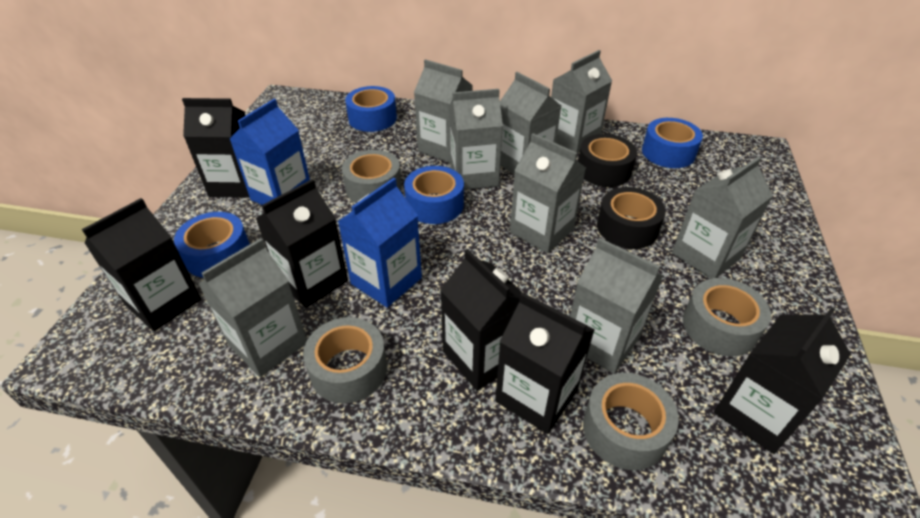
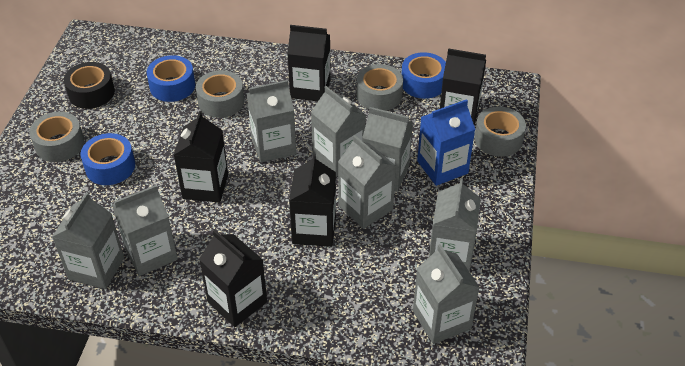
black carton: [82,198,201,331] [182,98,250,198] [256,179,348,308] [440,249,522,391] [495,292,595,434] [714,307,851,454] = 6 -> [174,111,228,203] [199,230,267,327] [287,25,331,101] [289,154,336,247] [440,48,486,126] = 5
black tape: [578,134,637,187] [597,187,666,249] = 2 -> [64,62,115,109] = 1
blue carton: [230,99,310,205] [338,178,422,308] = 2 -> [417,99,476,186] = 1
blue tape: [174,212,250,278] [345,86,397,132] [404,166,464,224] [642,118,703,168] = 4 -> [80,133,135,185] [146,55,195,102] [402,52,446,99] = 3

